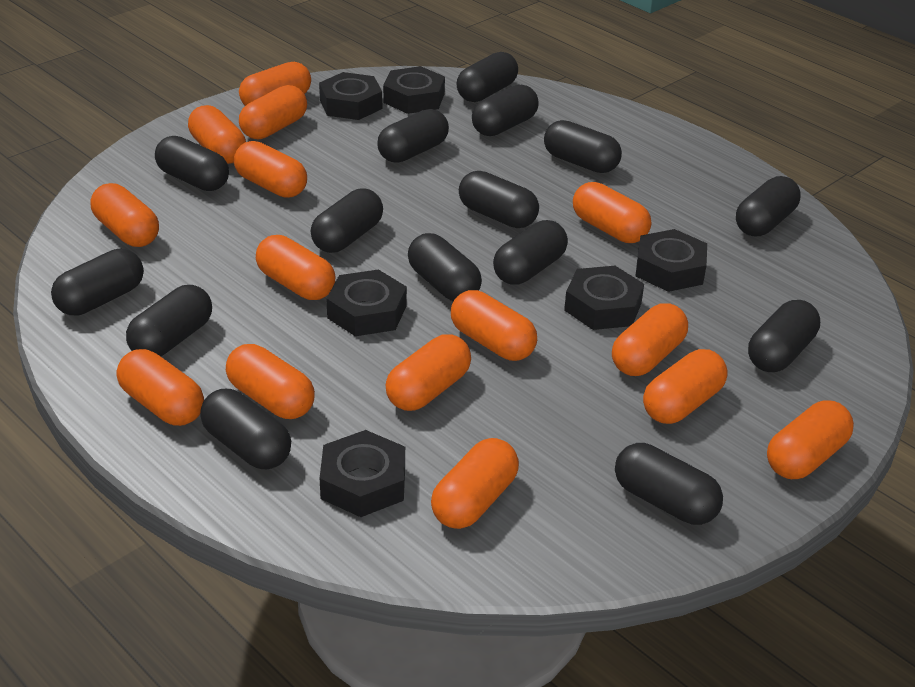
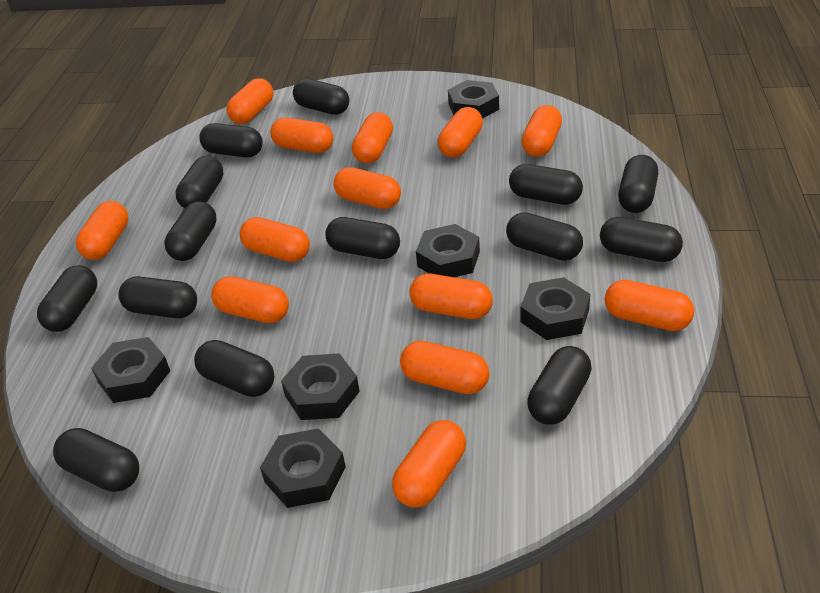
black capsule: [51,249,144,316] [126,285,212,356] [155,136,229,191] [200,389,291,469] [311,188,383,253] [377,109,449,163] [408,233,482,301] [456,52,518,102] [459,171,539,228] [472,85,539,136] [493,220,568,284] [544,120,622,173] [615,443,723,525] [736,176,800,236] [748,300,820,372] = 15 -> [37,265,97,332] [53,428,139,492] [118,276,197,318] [164,201,217,261] [175,156,223,208] [194,340,274,397] [199,123,263,157] [293,79,349,115] [325,217,400,259] [506,212,583,261] [509,164,583,205] [527,346,592,425] [600,217,683,262] [618,155,658,213] = 14
orange capsule: [91,183,159,247] [117,349,204,426] [188,105,246,164] [226,344,315,419] [234,141,307,198] [239,62,311,106] [239,85,307,139] [256,235,335,300] [386,334,471,411] [431,438,519,529] [451,290,537,361] [573,182,651,243] [612,303,688,376] [643,349,728,424] [767,400,854,479] = 15 -> [76,201,129,260] [211,276,289,323] [226,78,273,124] [239,217,310,262] [270,118,333,153] [333,167,401,209] [352,112,393,164] [392,420,466,508] [400,341,489,394] [409,274,493,319] [438,107,483,158] [521,105,562,157] [604,280,694,331] = 13

